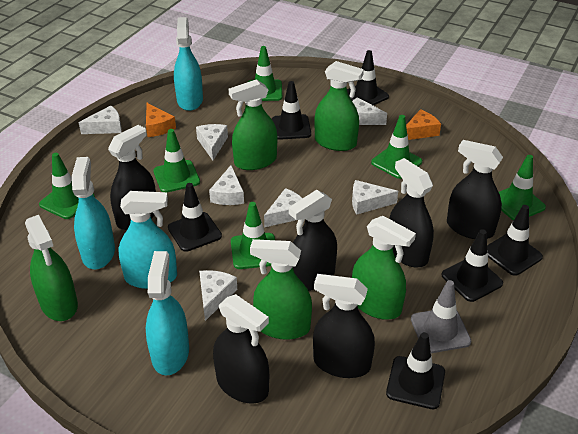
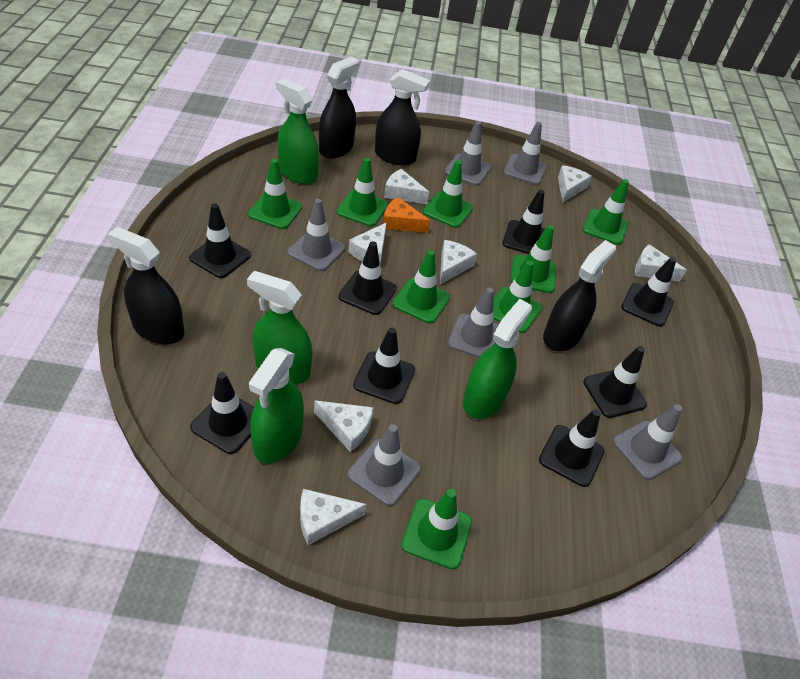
black spray bottle: [108,125,156,230] [213,294,269,404] [289,190,337,291] [313,274,375,378] [389,158,434,268] [447,140,503,239] = 6 -> [108,227,185,344] [319,57,359,158] [375,69,430,165] [543,240,616,351] = 4
black traffic cone: [168,183,222,252] [272,81,311,140] [347,50,389,105] [386,332,445,409] [441,229,503,302] [487,205,543,276] = 6 -> [189,203,251,278] [190,372,254,454] [338,241,397,315] [353,327,415,404] [502,190,545,254] [539,409,604,487] [583,346,647,418] [621,257,676,327] = 8
green spray bottle: [25,215,78,321] [229,79,277,170] [250,239,312,340] [314,61,364,151] [352,216,416,320] = 5 -> [247,271,312,384] [249,348,304,464] [276,78,319,185] [463,299,532,419] = 4
green traffic cone: [39,153,95,219] [153,129,200,193] [231,202,275,269] [248,46,282,101] [371,115,422,179] [499,155,546,221] = 6 -> [248,159,303,229] [337,158,388,227] [392,250,450,323] [401,489,472,569] [423,160,474,228] [493,261,542,333] [511,225,556,293] [583,179,629,245] = 8
grey traffic cone: [411,280,471,353] = 1 -> [288,199,345,271] [348,424,421,506] [444,121,491,186] [448,287,499,358] [504,122,547,185] [613,404,682,480] = 6
orange cheese: [146,103,176,137] [406,109,441,140] = 2 -> [383,197,430,233] = 1
turquoise spray bottle: [72,157,115,269] [118,191,177,289] [146,251,189,376] [174,17,203,111] = 4 -> none = 0

